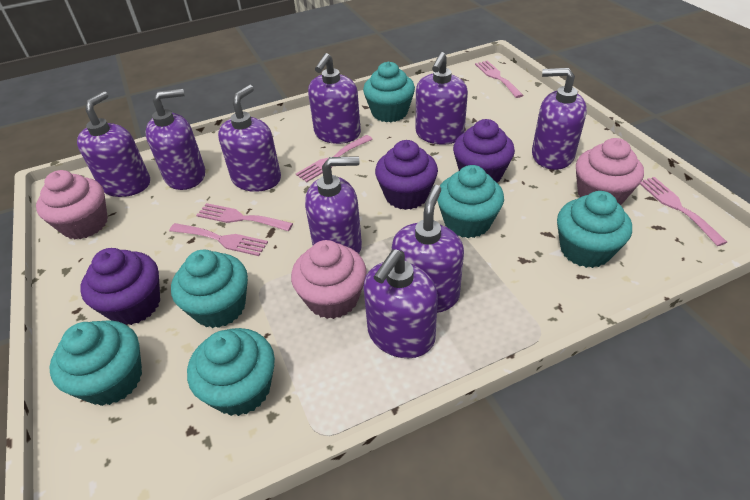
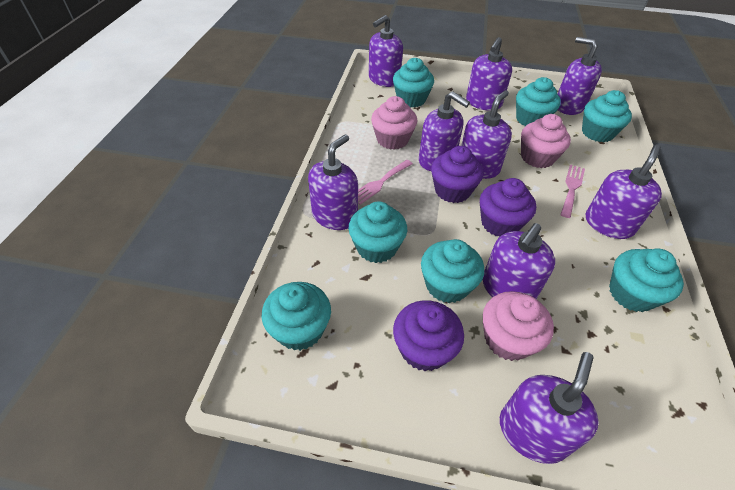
pink fork: [169,223,268,256] [196,203,293,231] [296,135,373,182] [475,60,524,98] [640,177,727,246] = 5 -> [358,160,413,205] [560,165,585,218] = 2
turquoise cupcake: [49,320,142,406] [171,250,248,328] [187,328,275,416] [363,62,415,122] [437,165,504,238] [557,191,632,268] = 6 -> [262,282,331,351] [349,201,407,263] [393,58,434,107] [421,239,484,303] [516,77,561,126] [582,90,632,142] [609,248,684,312] = 7

